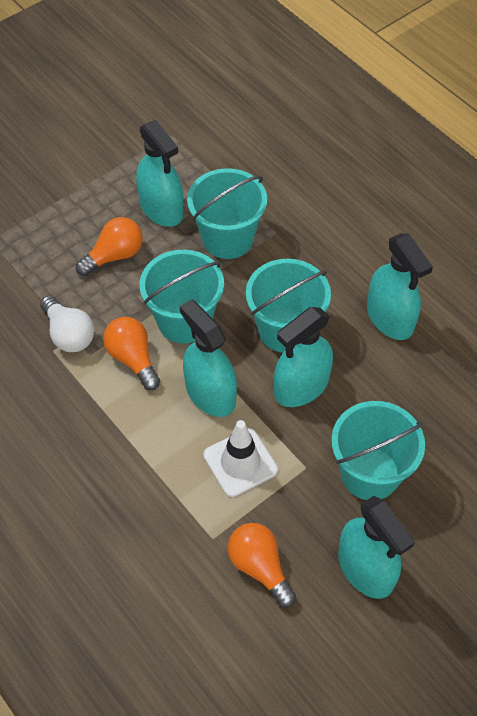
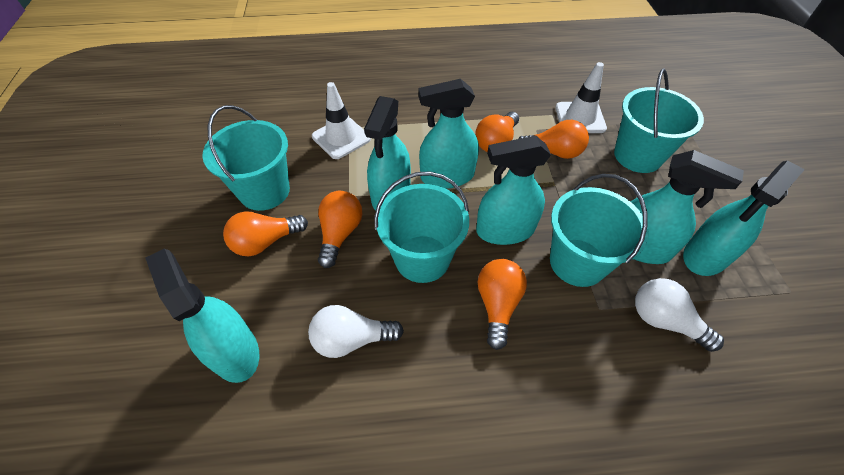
orange light bulb: [76,217,143,276] [103,317,160,390] [228,523,296,607] = 3 -> [223,212,308,256] [318,191,362,268] [475,112,519,152] [478,259,527,350] [518,120,589,159] = 5
turquoise spray bottle: [136,120,183,227] [180,299,237,417] [274,307,333,407] [338,496,415,599] [367,233,433,340] = 5 -> [145,249,259,383] [364,96,411,211] [418,79,479,189] [476,136,551,245] [631,150,744,264] [683,161,805,276] = 6
white light bulb: [40,296,94,352] = 1 -> [308,305,404,358] [635,278,724,352] = 2
white traffic cone: [203,420,278,497] = 1 -> [312,82,371,159] [556,62,607,133] = 2

